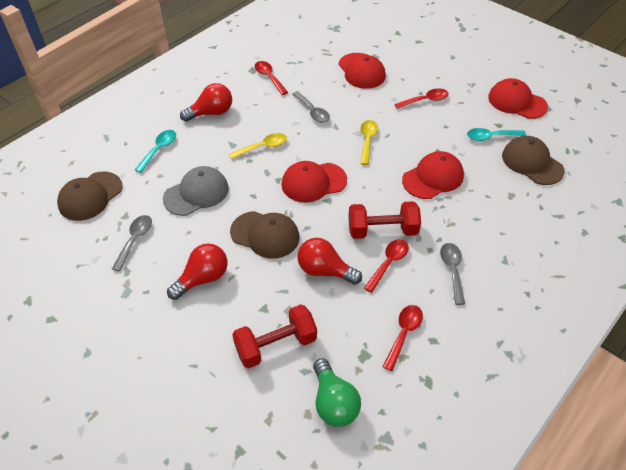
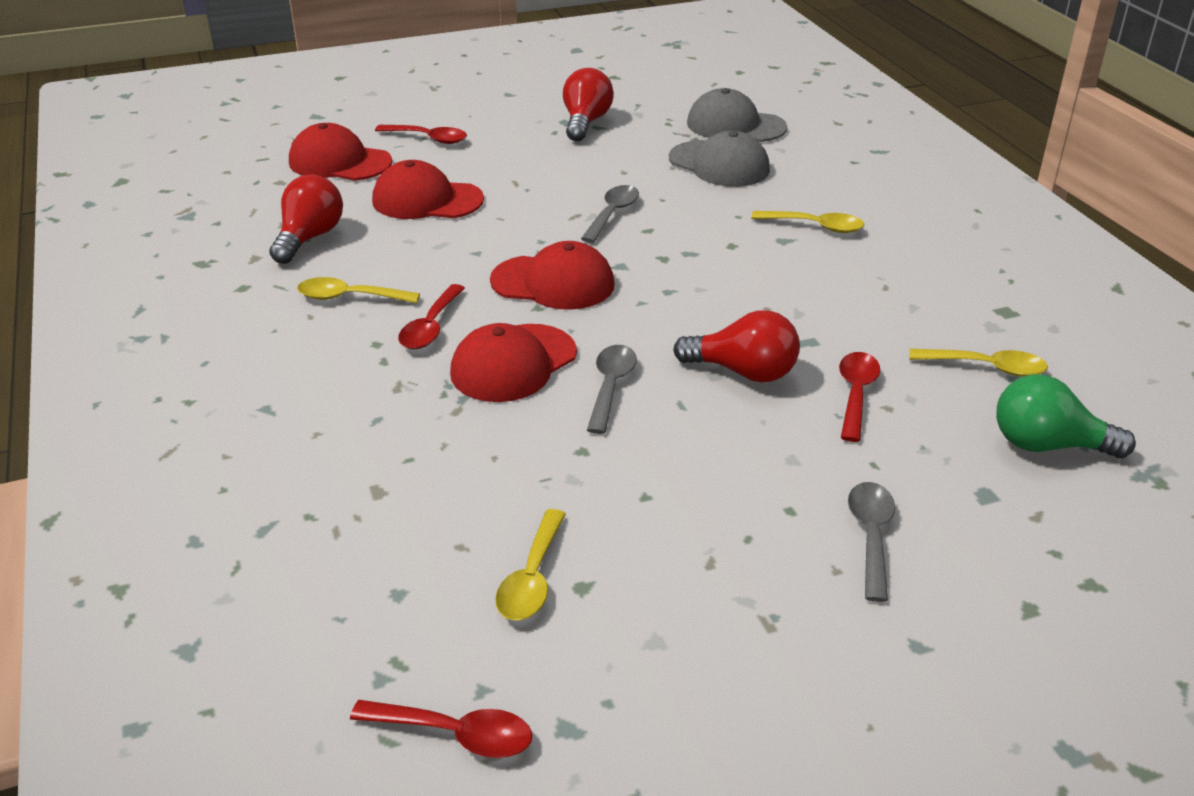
brown cap: [57,172,123,221] [230,211,299,259] [502,136,564,185] = 3 -> none = 0
grey cap: [163,166,229,216] = 1 -> [669,131,770,187] [687,88,787,142] = 2
red dumbbell: [232,305,317,369] [348,201,421,239] = 2 -> none = 0
turquoise spoon: [135,130,176,173] [467,128,526,141] = 2 -> none = 0
yellow spoon: [229,133,287,159] [360,120,378,165] = 2 -> [297,277,420,303] [495,509,566,620] [751,211,864,233] [909,349,1048,377] = 4

